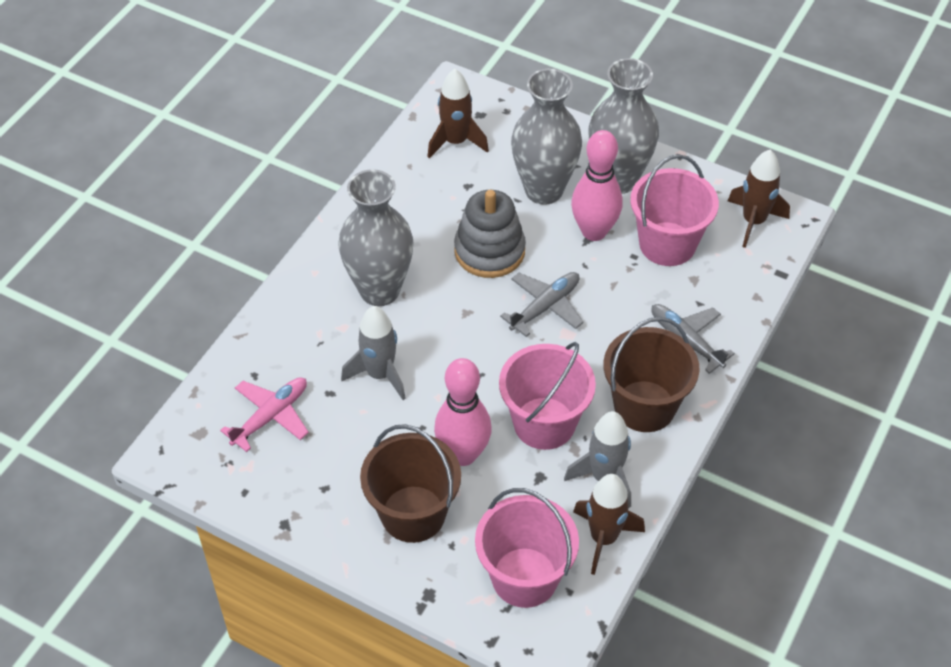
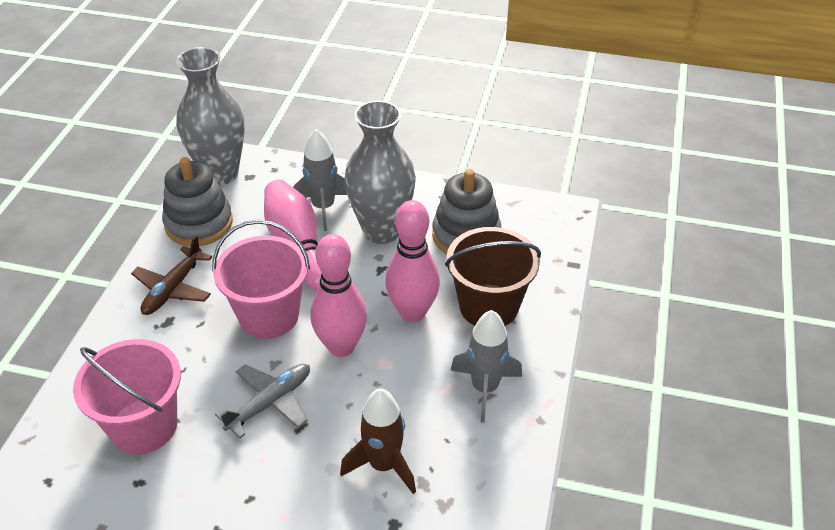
brown bucket: [360,424,461,543] [603,317,700,432] = 2 -> [445,227,541,326] = 1
brown plane: none = 0 -> [131,236,212,315] = 1
brown rocket: [427,69,489,158] [573,474,645,575] [728,150,790,248] = 3 -> [340,388,416,494] = 1
grey plane: [500,272,584,337] [651,304,735,374] = 2 -> [215,364,310,438] = 1
grey stacking toy: [454,190,526,278] = 1 -> [162,157,233,246] [432,169,501,254] = 2
grey vase: [338,169,414,306] [511,69,582,205] [588,58,659,194] = 3 -> [176,47,244,185] [344,100,416,244] = 2
pink bowling pin: [434,358,492,466] [571,130,623,241] = 2 -> [264,180,321,291] [310,234,367,357] [386,200,440,322] = 3
pink bucket: [475,488,579,608] [499,342,596,450] [630,154,719,266] = 3 -> [73,339,181,454] [212,220,310,339] = 2
pink plane: [220,377,309,452] = 1 -> none = 0

